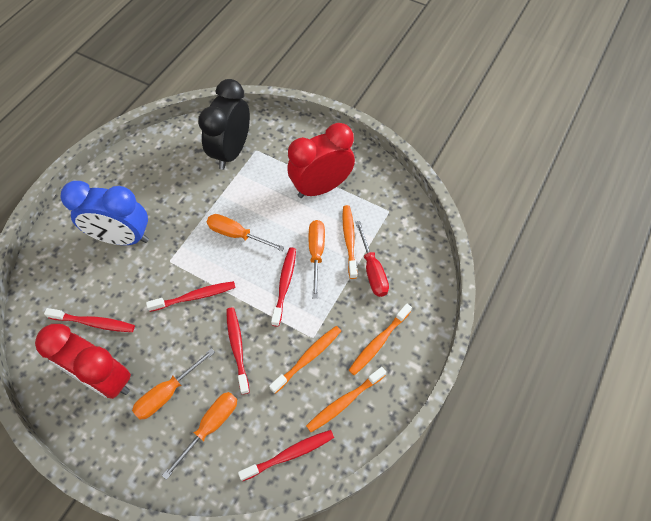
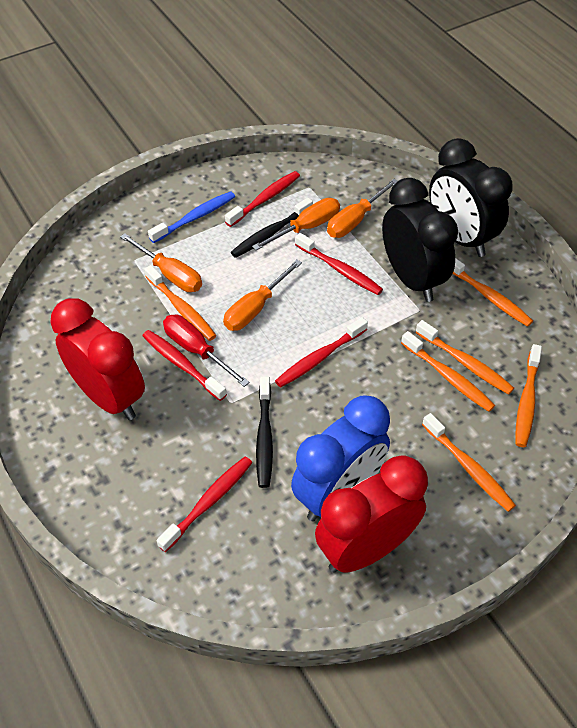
black clock: [198,79,250,170] = 1 -> [382,178,458,302] [429,138,512,257] = 2
black toothbrush: none = 0 -> [231,198,313,258] [256,376,273,488] = 2
blue toothbrush: none = 0 -> [148,191,235,243] = 1
orange toothbrush: [269,326,341,394] [306,367,386,432] [342,205,357,279] [349,304,412,375] = 4 -> [144,265,217,341] [401,331,495,412] [416,320,514,395] [422,413,516,512] [453,258,533,327] [515,344,542,447] = 6

